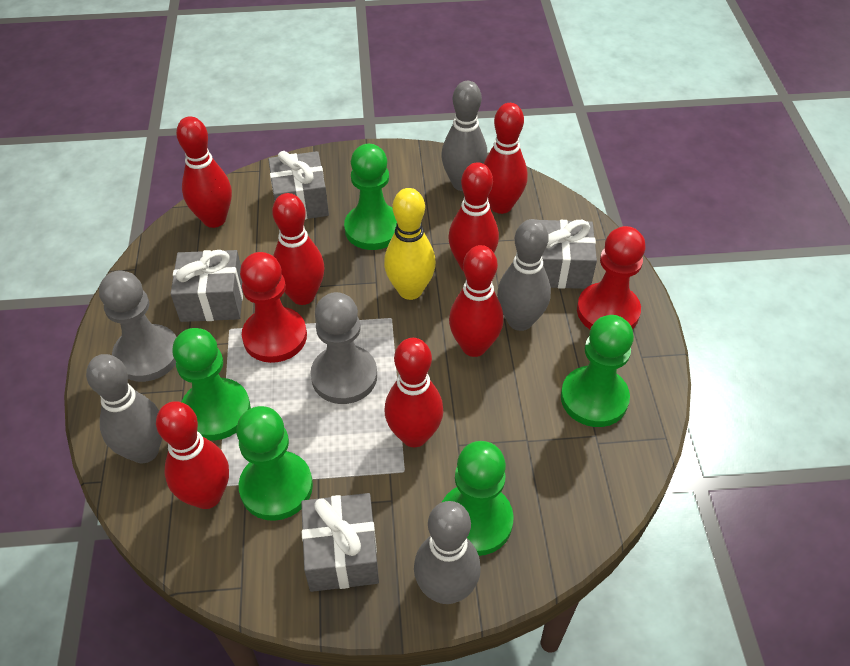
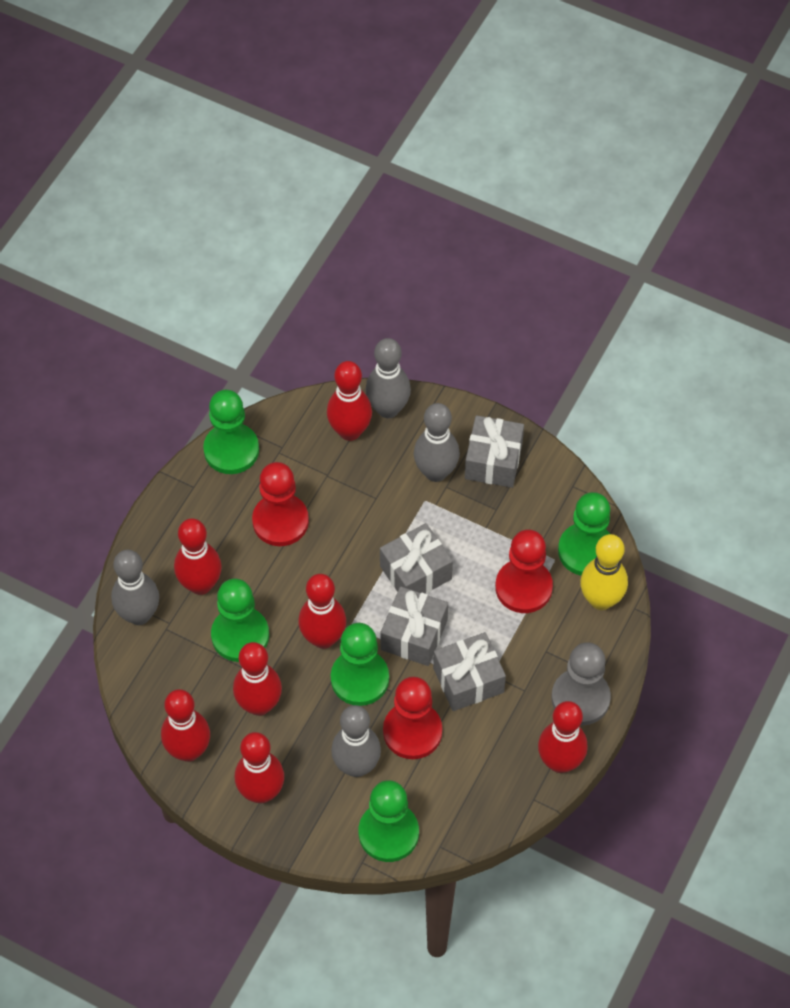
grey pawn: [99,271,176,382] [310,292,377,404] = 2 -> [551,642,611,725] = 1
red pawn: [240,252,307,363] [577,226,645,329] = 2 -> [252,462,309,546] [383,677,442,759] [495,529,553,613] = 3

